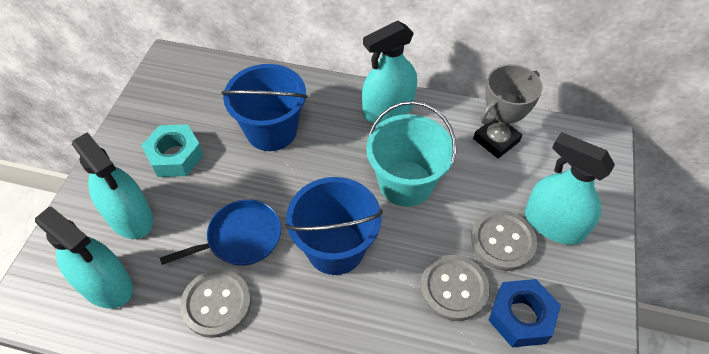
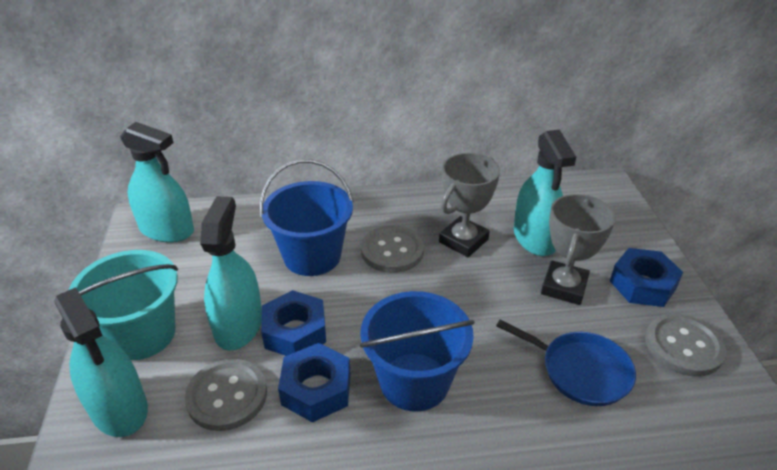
blue nut: [488,279,561,347] = 1 -> [261,290,326,356] [278,343,351,423] [610,248,683,307] = 3
grey trophy: [473,64,543,159] = 1 -> [439,153,500,257] [541,194,616,305] = 2
turquoise nut: [141,124,204,177] = 1 -> none = 0

